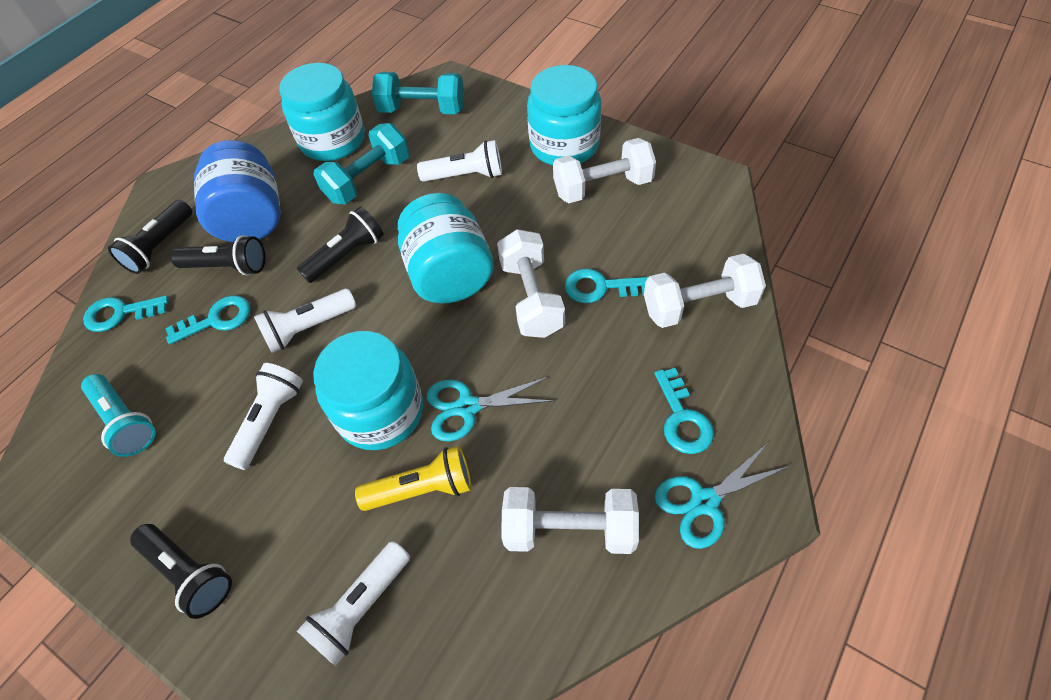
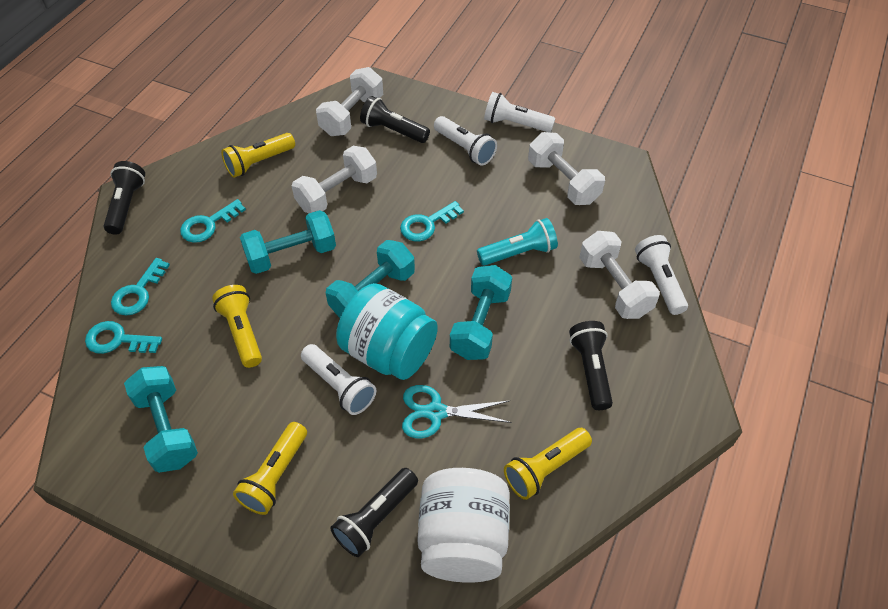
blue jar: [194,140,281,242] = 1 -> none = 0
turquoise dumbbell: [313,123,409,204] [372,72,464,114] = 2 -> [124,366,198,473] [240,210,336,274] [326,240,415,318] [450,265,512,360] = 4
turquoise jar: [279,63,365,161] [313,331,423,450] [398,193,494,303] [527,65,601,165] = 4 -> [336,283,438,380] = 1
turquoise scissors: [427,377,555,442] [655,444,790,549] = 2 -> [402,385,511,438] = 1
white jar: none = 0 -> [417,468,510,583] = 1
yellow flashlight: [355,446,472,511] = 1 -> [212,285,262,368] [221,133,295,178] [233,422,307,515] [504,428,592,500] = 4

